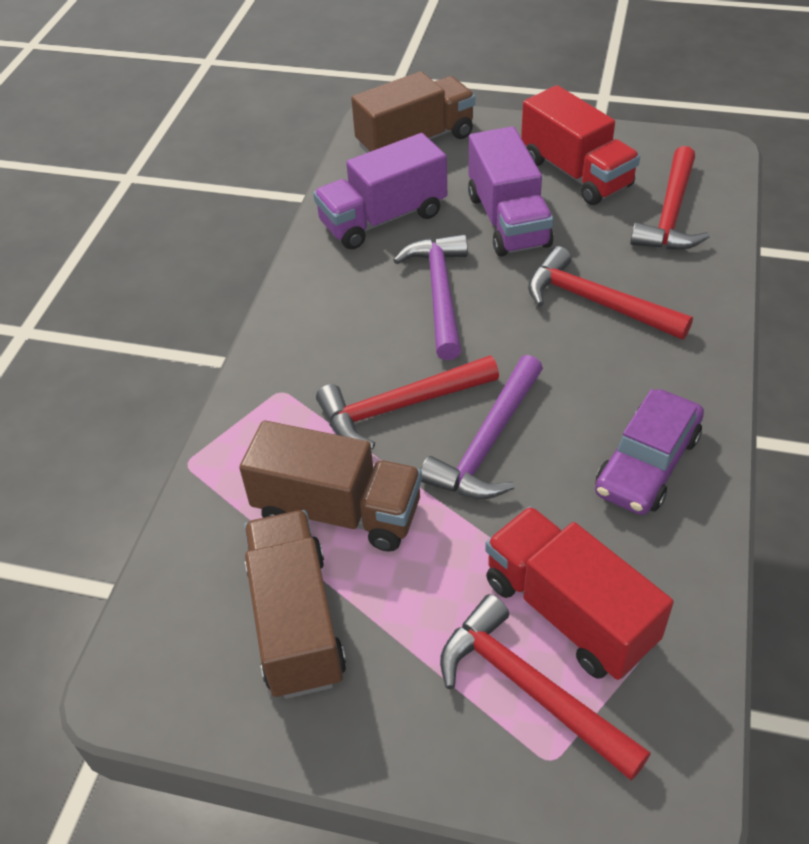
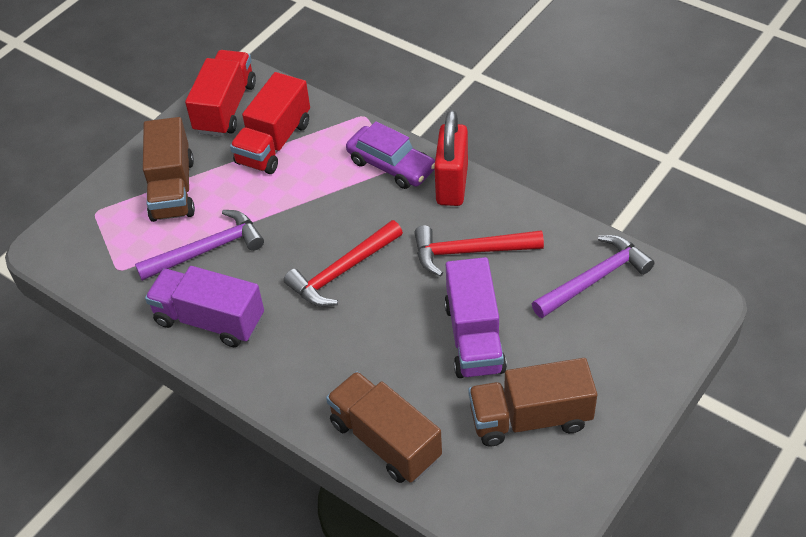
red hammer: [316,355,499,449] [440,594,651,781] [528,246,693,340] [630,146,710,250] = 4 -> [284,220,403,307] [414,226,544,276] = 2
red padlock: none = 0 -> [434,110,468,206] = 1

